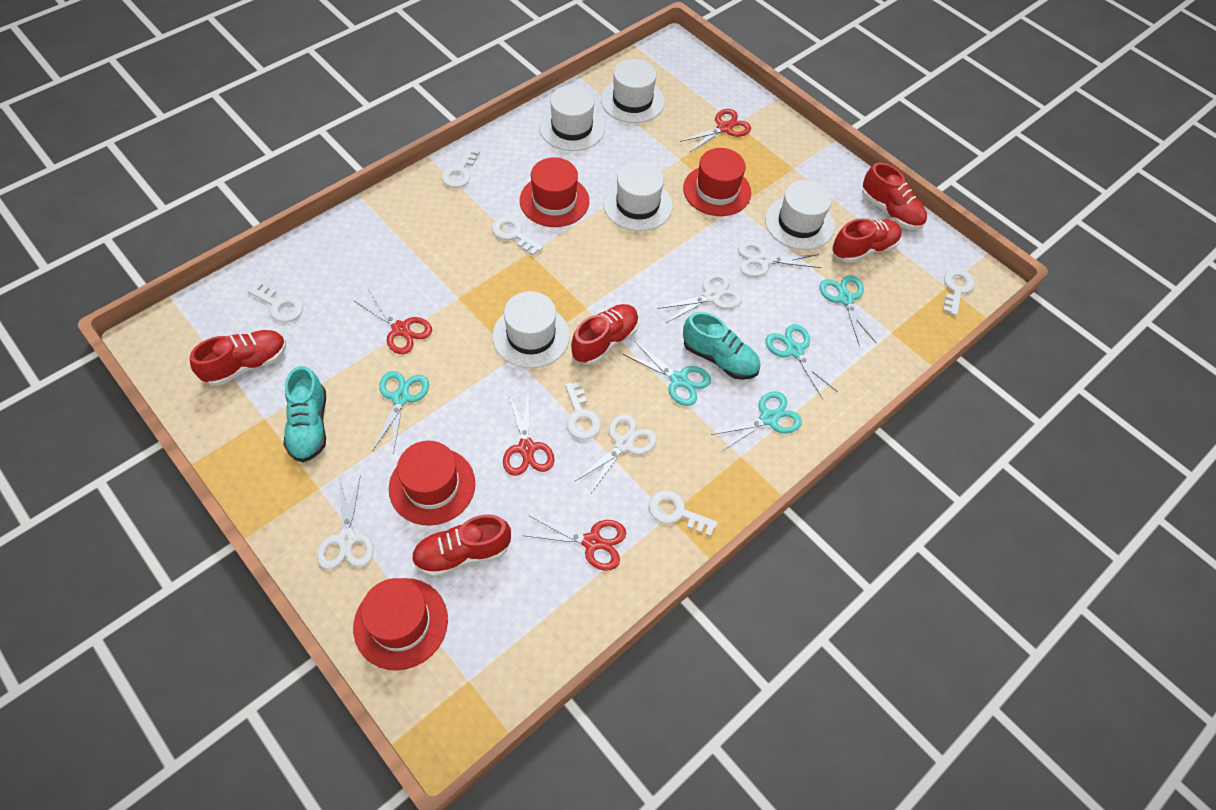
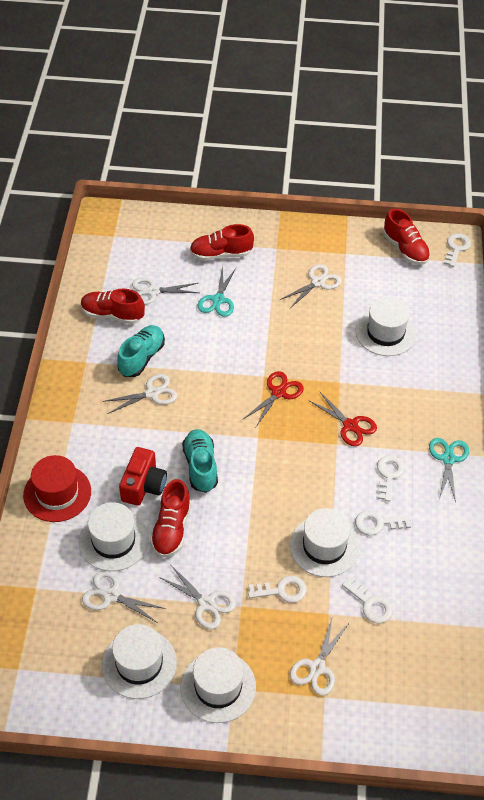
red camera: none = 0 -> [119,447,167,506] = 1
red hat: [353,578,448,670] [389,441,475,526] [520,157,589,227] [683,148,751,216] = 4 -> [23,455,91,522] = 1
red scissors: [353,291,432,354] [503,394,554,476] [523,516,626,571] [680,109,751,152] = 4 -> [243,371,304,427] [310,391,377,446] = 2
red shoe: [190,330,286,386] [411,514,511,577] [571,304,639,365] [832,218,902,263] [862,163,927,230] = 5 -> [81,289,145,324] [150,479,191,557] [190,224,254,261] [383,209,430,265] = 4
turquoise scissors: [373,371,429,455] [623,341,711,406] [711,391,802,451] [765,324,838,400] [820,275,877,346] = 5 -> [198,266,237,317] [429,438,469,503] = 2
white key: [248,282,303,323] [442,147,480,188] [492,216,543,256] [565,382,601,440] [649,491,718,536] [943,269,975,316] = 6 -> [248,576,307,603] [342,577,393,624] [355,510,411,536] [377,455,405,502] [444,233,471,267] = 5
white scissors: [317,474,373,570] [574,414,657,495] [657,273,742,323] [738,242,822,277] = 4 -> [82,571,166,623] [102,374,177,414] [132,277,199,305] [159,564,236,629] [280,264,342,308] [290,619,349,696] = 6

